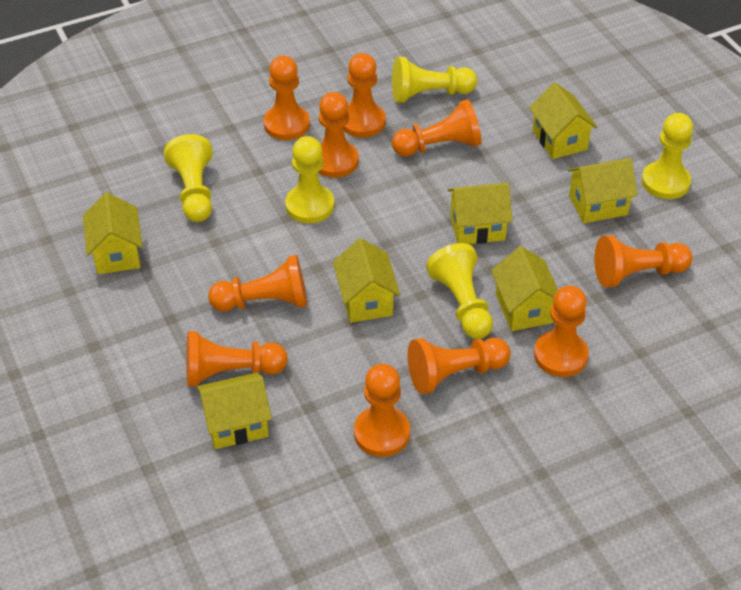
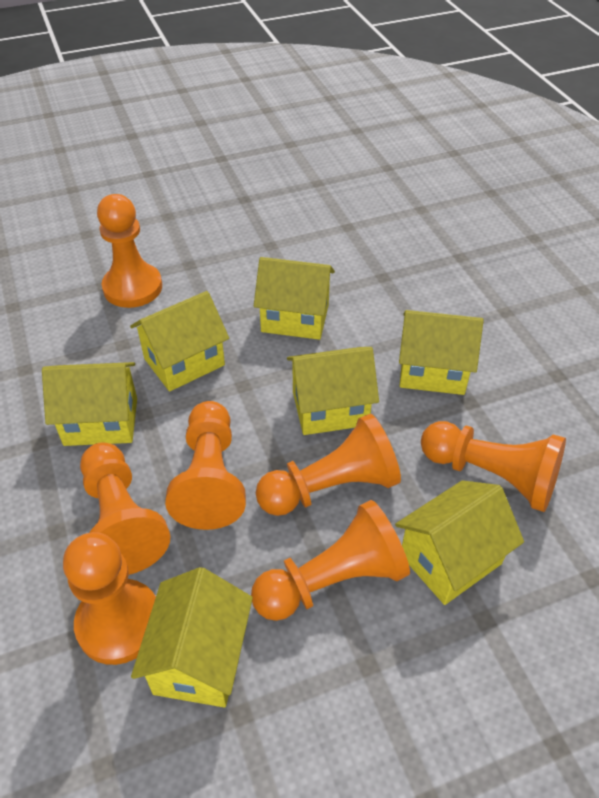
orange pawn: [186,331,288,386] [208,255,307,312] [264,56,310,140] [318,92,359,178] [343,53,386,138] [354,364,410,457] [392,99,481,157] [408,337,511,394] [534,286,589,377] [594,235,692,288] = 10 -> [63,532,156,665] [80,442,170,575] [97,194,162,308] [165,401,246,530] [251,500,410,621] [256,414,401,516] [421,421,566,512] = 7
yellow pawn: [164,134,213,222] [285,136,334,224] [392,57,477,103] [426,243,493,339] [642,113,693,199] = 5 -> none = 0

